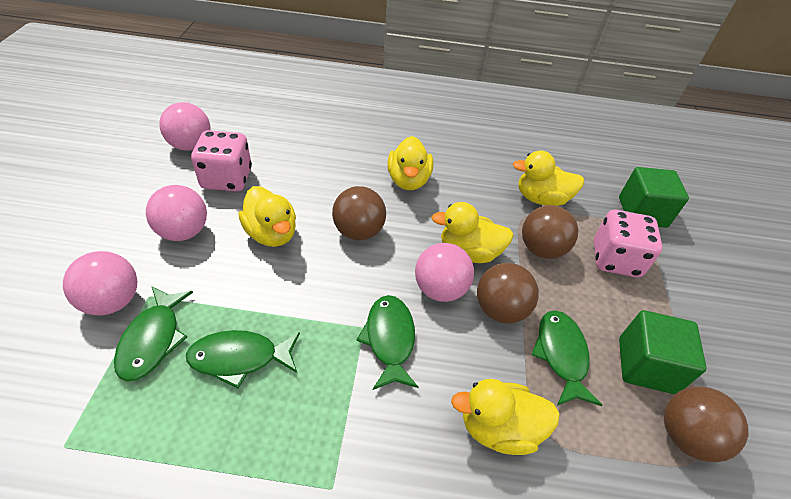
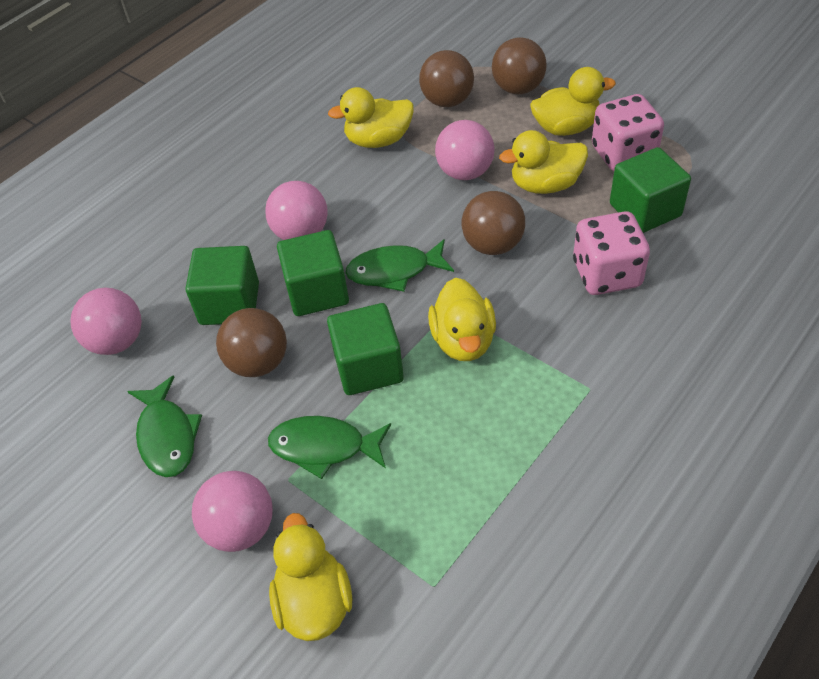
green cube: [619,167,689,228] [619,310,707,394] = 2 -> [185,246,259,325] [277,230,349,316] [327,303,404,395] [610,147,691,233] = 4
green fish: [114,287,193,381] [186,330,300,388] [356,295,419,390] [531,310,602,406] = 4 -> [127,375,202,477] [268,416,391,479] [345,239,454,292] = 3

